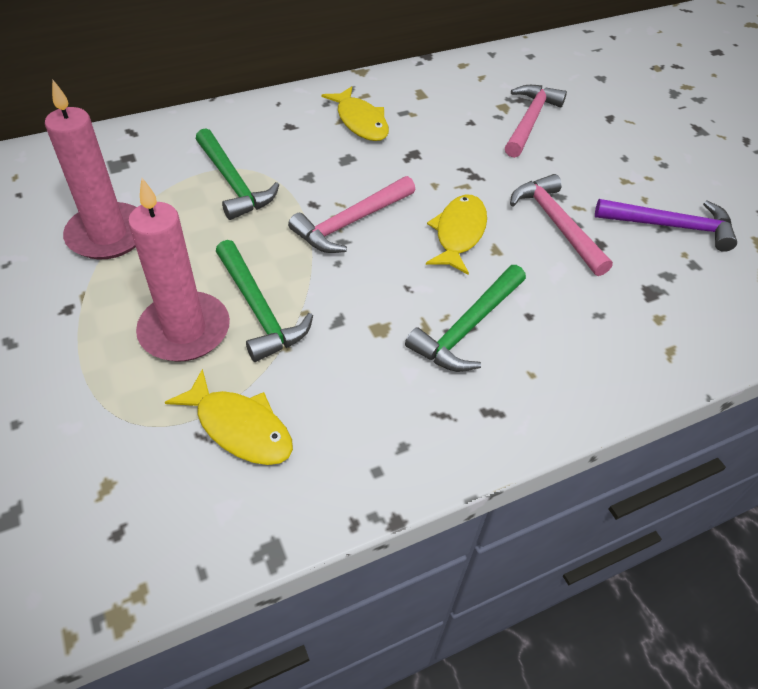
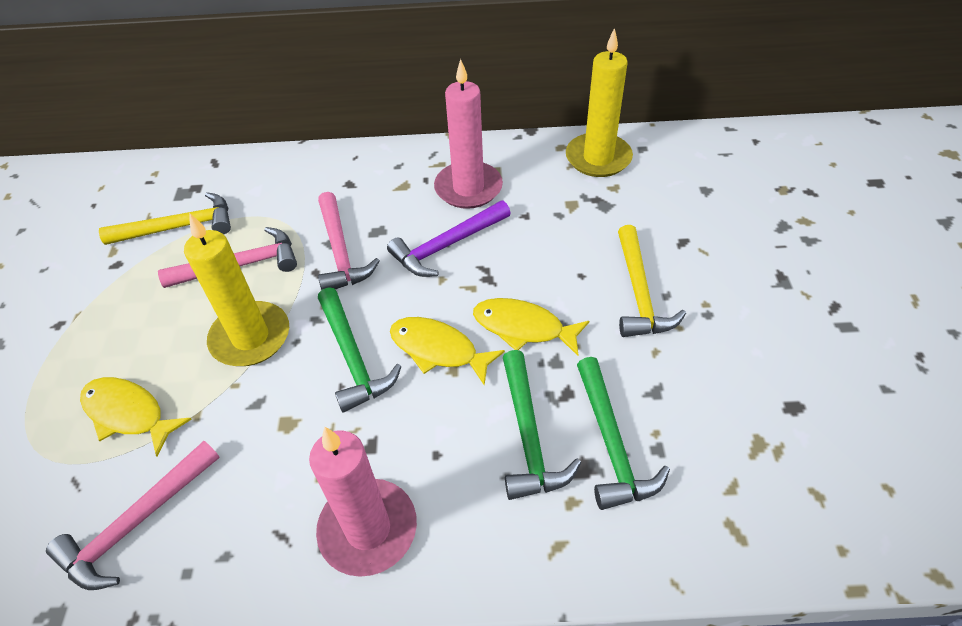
yellow candle: none = 0 -> [184,213,289,366] [566,28,633,177] = 2
yellow hammer: none = 0 -> [99,192,231,245] [618,225,686,337] = 2

